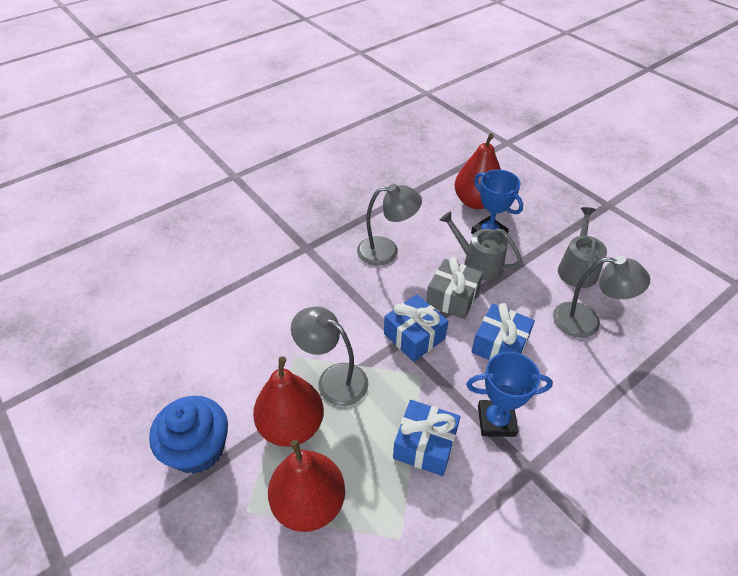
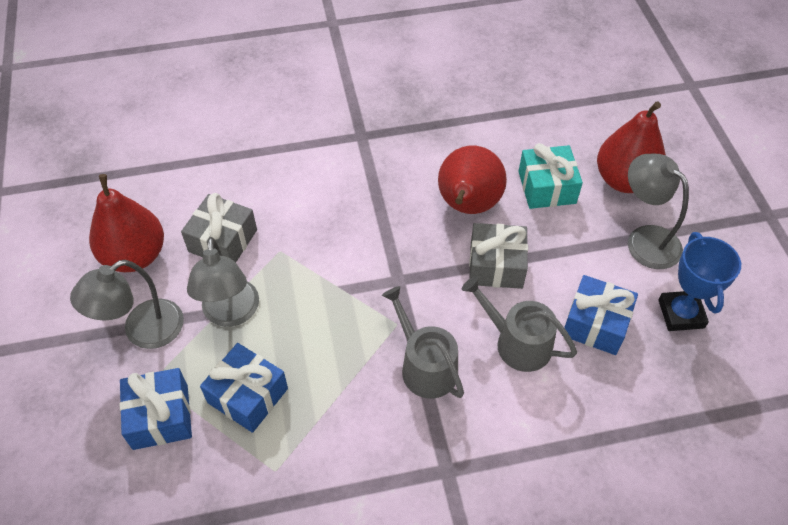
blue cupcake: [149,396,228,474] = 1 -> none = 0
blue trophy: [466,352,553,437] [471,170,523,234] = 2 -> [658,232,741,331] = 1
grey gift: [426,257,483,319] = 1 -> [181,193,257,263] [469,223,528,289] = 2
turquoise gift: none = 0 -> [518,143,583,209] = 1

